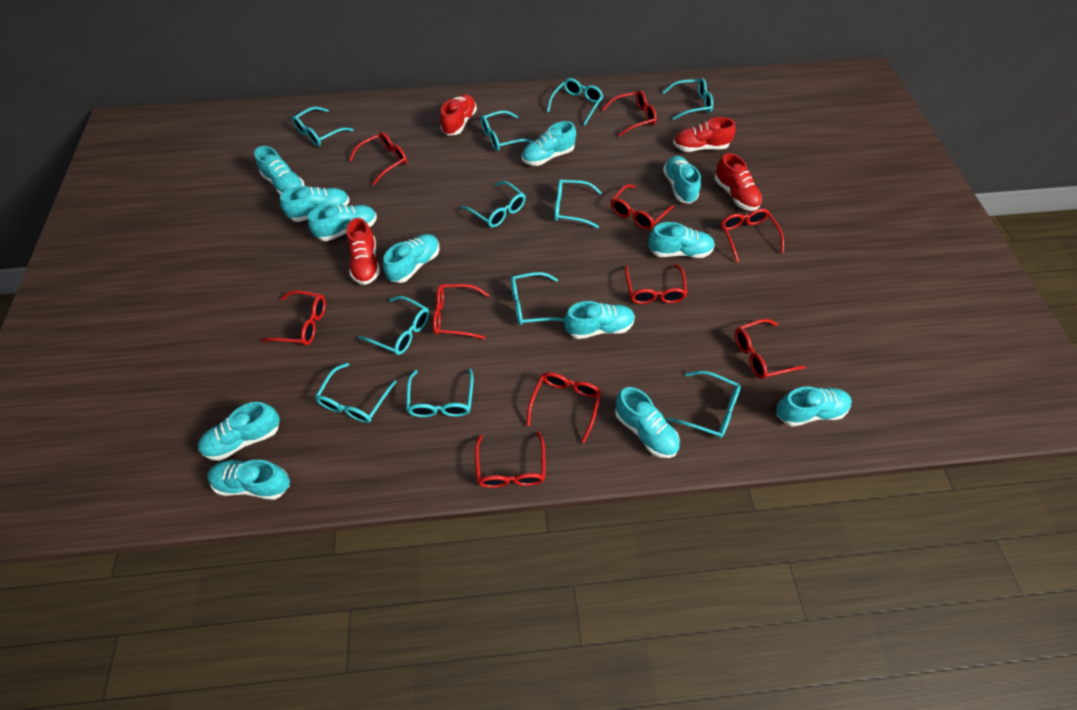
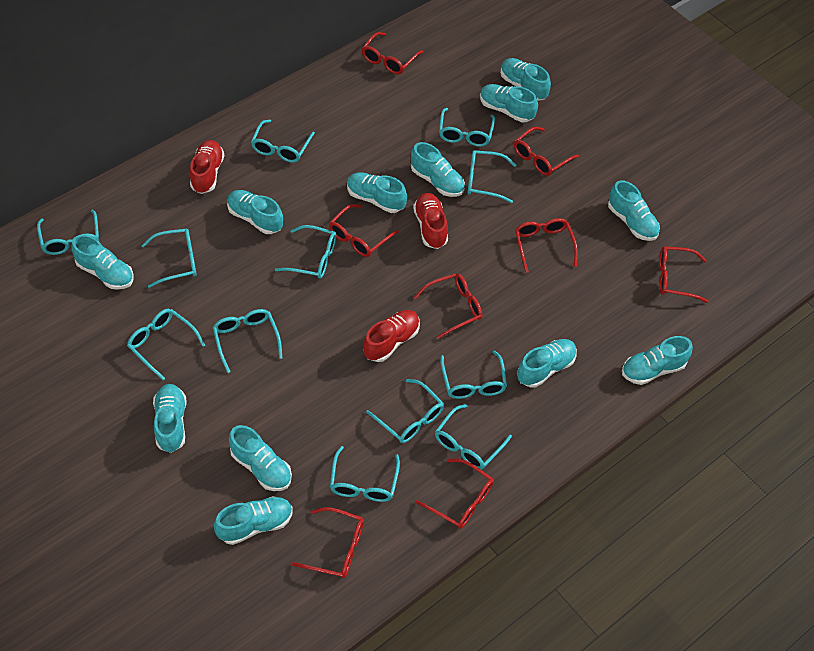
red glasses: [261,290,326,345] [349,132,407,185] [433,284,489,339] [475,431,545,488] [526,372,602,443] [602,90,657,137] [611,184,674,230] [625,264,687,304] [720,209,784,263] [735,319,806,379] = 10 -> [291,507,364,578] [329,204,399,257] [362,32,423,74] [414,273,482,339] [415,459,494,529] [514,127,579,176] [515,218,578,273] [659,246,708,303] = 8
red shoe: [347,218,380,285] [440,94,477,135] [673,117,736,152] [715,153,762,211] = 4 -> [190,140,224,194] [363,310,420,362] [413,193,448,249] = 3
turquoise glasses: [292,107,353,146] [315,363,397,423] [358,296,429,355] [406,369,473,417] [461,181,526,228] [480,110,533,151] [511,272,564,325] [547,78,603,125] [554,179,602,228] [663,78,713,120] [667,371,741,438] = 11 -> [37,209,99,255] [127,309,205,380] [142,229,197,288] [213,309,282,373] [251,120,315,163] [275,225,336,279] [330,446,400,502] [366,379,444,443] [435,404,512,470] [439,108,495,147] [440,350,507,399] [467,150,516,203] = 12

